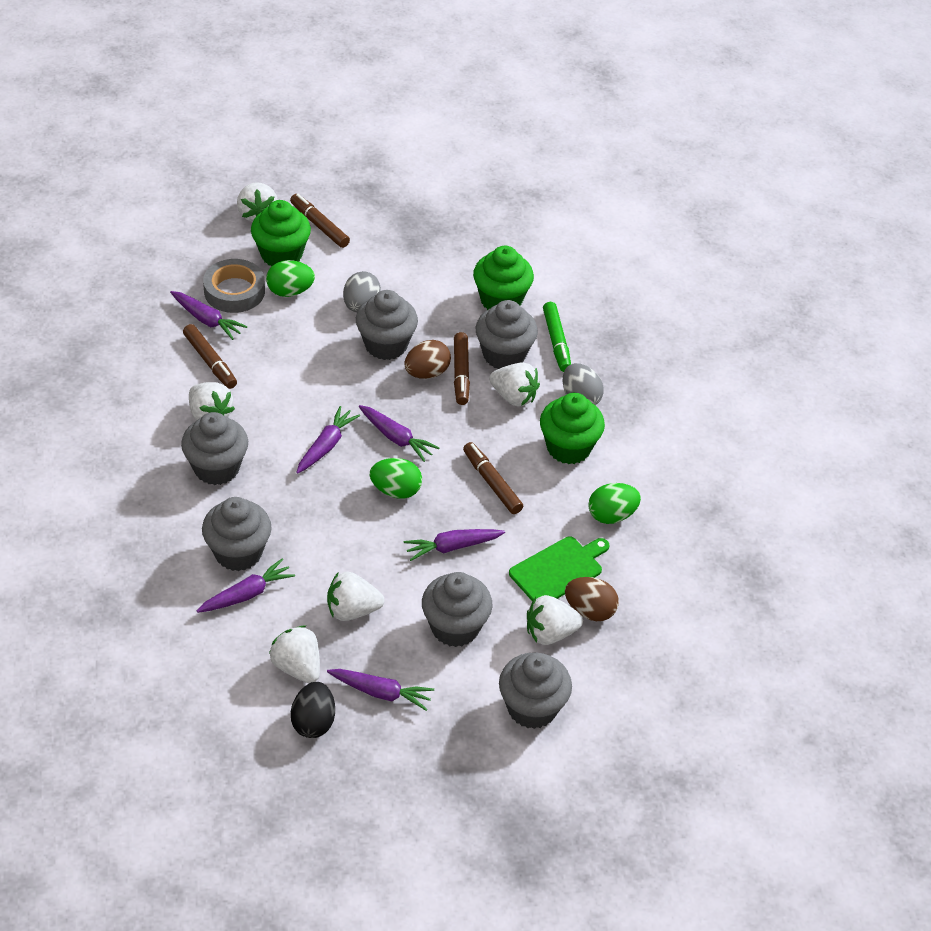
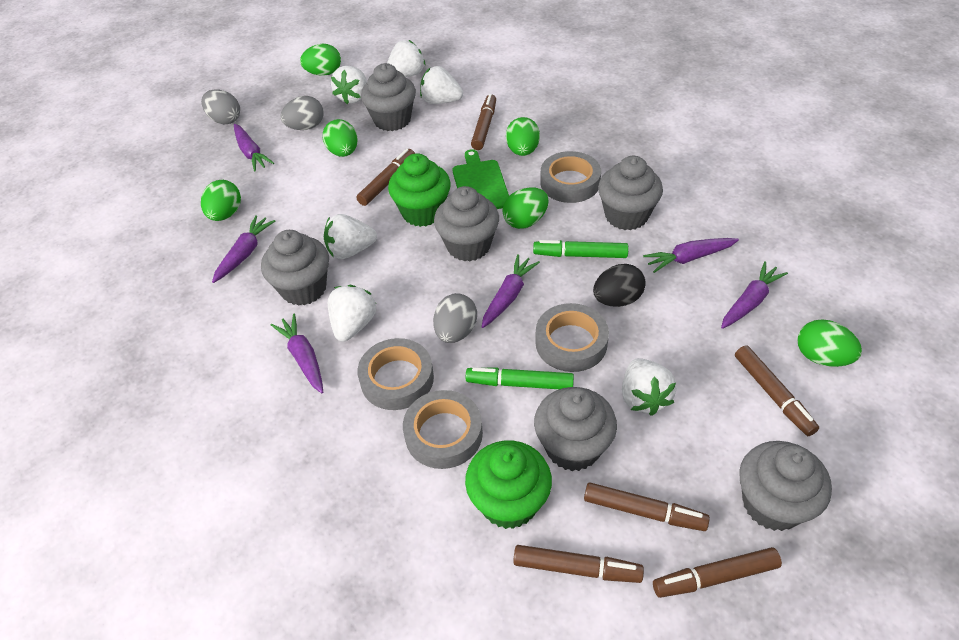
brown egg: [404,340,451,379] [565,577,619,621] = 2 -> none = 0
brown marker: [183,324,237,389] [290,194,350,248] [454,332,470,405] [463,442,523,514] = 4 -> [356,149,415,206] [471,94,496,150] [513,545,644,583] [584,483,710,531] [653,547,782,598] [735,345,819,436] = 6
green cupcake: [251,200,311,266] [473,246,534,310] [540,393,605,464] = 3 -> [388,153,451,227] [465,440,552,529] = 2
green egg: [266,260,315,297] [370,458,422,499] [588,483,641,524] = 3 -> [201,180,241,221] [300,44,341,76] [323,119,358,157] [502,187,549,229] [506,117,540,156] [797,319,862,367] = 6
green marker: [543,302,571,372] = 1 -> [466,367,574,389] [533,240,629,258] = 2
grey egg: [343,271,381,312] [562,363,604,405] = 2 -> [201,89,240,125] [280,96,324,130] [433,293,477,343] = 3
grey tape: [203,259,265,313] = 1 -> [358,338,434,410] [403,390,483,469] [535,303,609,372] [540,151,601,203] = 4

